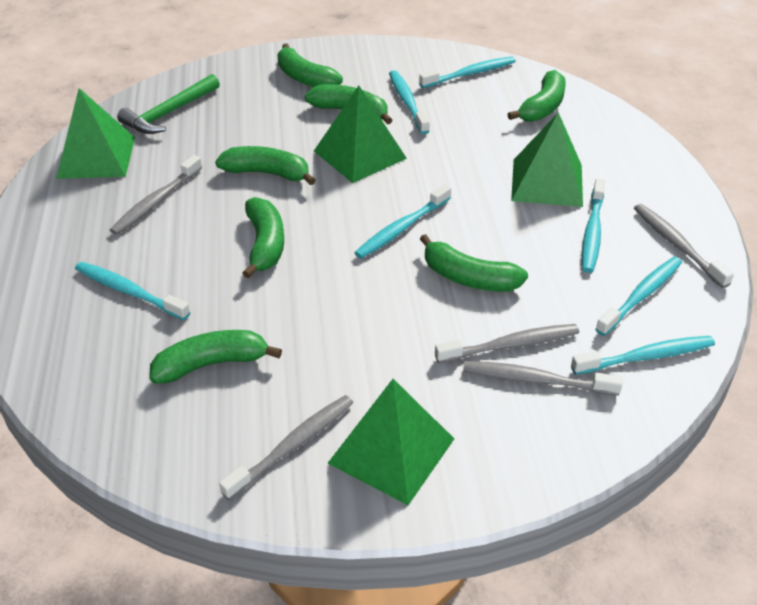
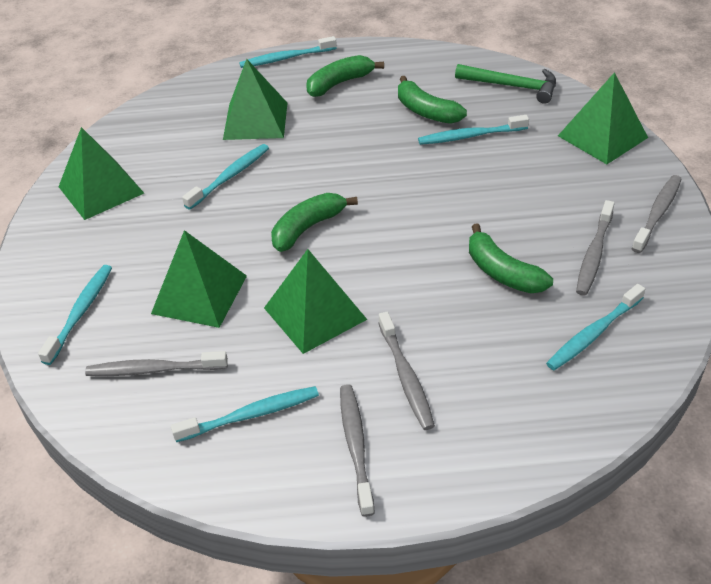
green banana: [149,330,282,384] [215,146,316,185] [243,197,284,278] [277,43,343,87] [304,84,392,125] [420,234,528,291] [507,70,566,122] = 7 -> [271,193,358,252] [306,55,384,97] [398,76,467,124] [469,223,553,293] = 4
green pyramid: [56,88,135,179] [314,86,407,183] [328,379,454,505] [511,112,583,207] = 4 -> [59,127,144,220] [151,230,247,328] [223,59,287,140] [264,249,367,354] [558,72,648,164] = 5
turquoise toothbrush: [75,262,190,320] [354,184,451,259] [389,70,430,134] [419,57,516,88] [571,336,715,375] [582,179,605,273] [595,257,682,336] = 7 -> [38,265,112,365] [171,386,319,442] [182,144,269,210] [239,36,337,68] [418,115,529,145] [546,284,645,370] = 6

